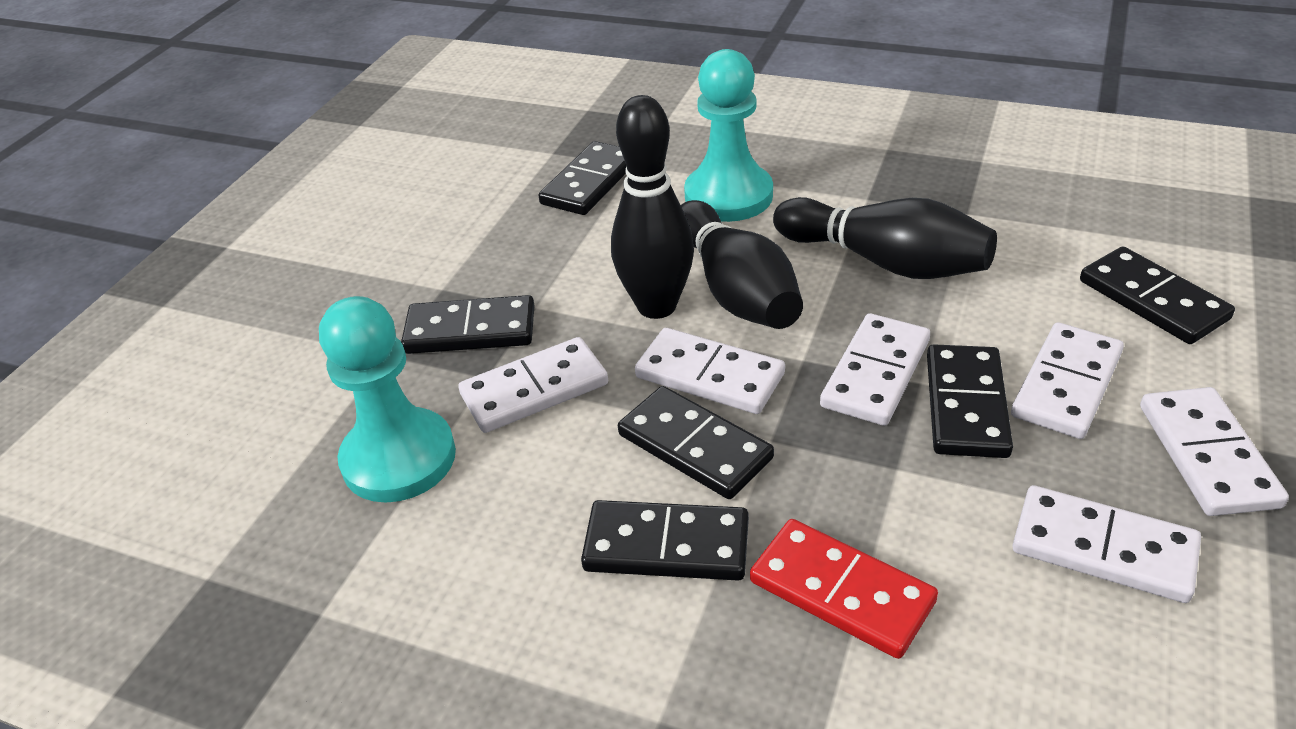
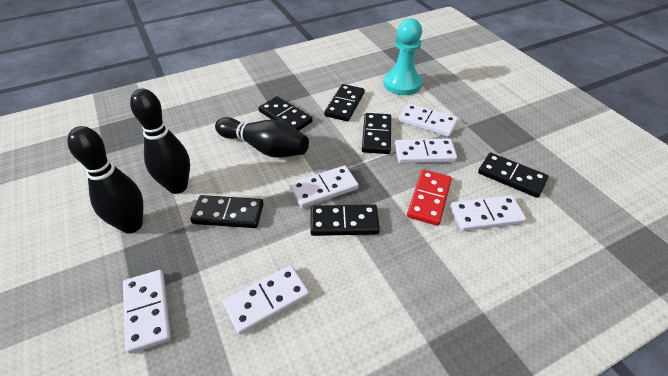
turquoise pawn: [319,296,456,502] [684,49,773,222] = 2 -> [383,18,422,95] = 1

